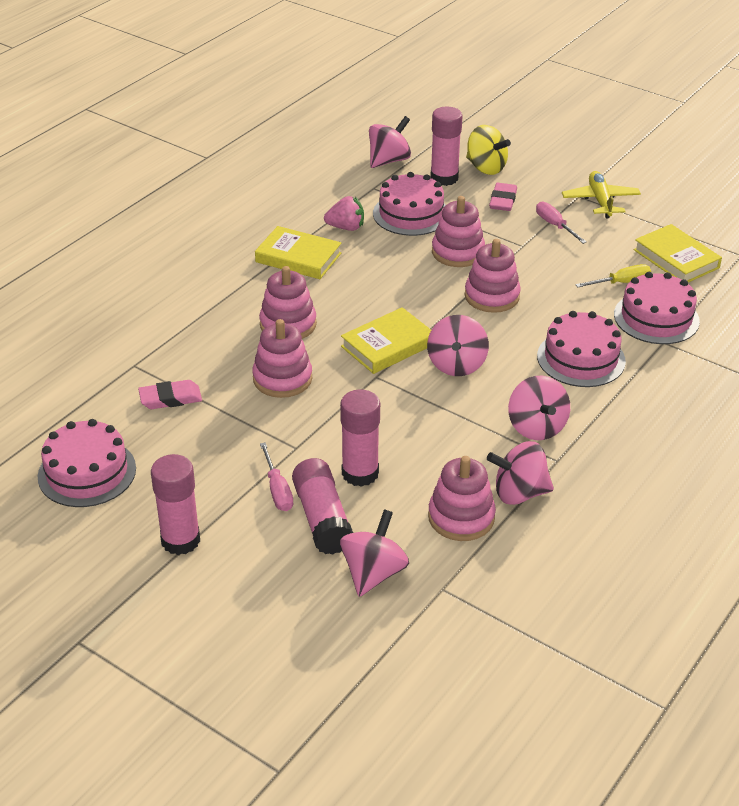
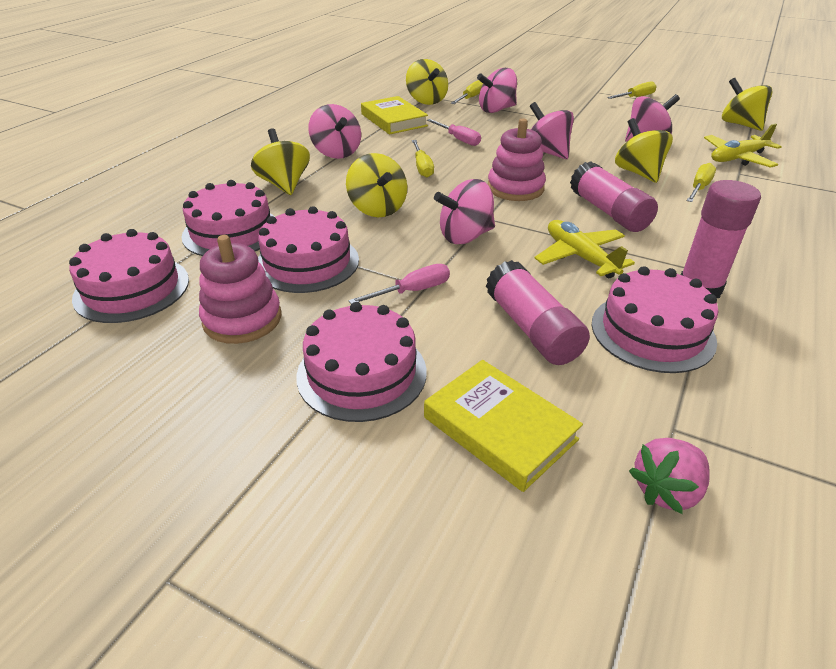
pink cake: [38,419,136,507] [373,172,445,236] [537,311,626,387] [614,272,700,344] = 4 -> [69,229,189,323] [181,180,275,256] [258,206,359,293] [296,302,427,422] [592,266,718,373] = 5
pink eraser: [138,380,202,409] [489,183,517,211] = 2 -> none = 0
pink glue stick: [151,454,200,555] [292,458,353,555] [340,389,380,487] [430,107,463,186] = 4 -> [486,260,590,365] [570,161,658,232] [681,180,761,298] = 3
pink stacking toy: [252,319,312,398] [259,266,317,339] [428,456,496,541] [432,196,485,267] [465,239,521,313] = 5 -> [199,235,282,344] [488,118,546,201] = 2
yellow book: [255,226,341,279] [341,307,431,374] [634,224,722,282] = 3 -> [361,96,428,134] [424,360,583,492] = 2
yellow plane: [562,171,641,218] = 1 -> [534,220,635,278] [704,123,782,168] = 2
yellow screwdriver: [575,264,651,288] = 1 -> [412,140,434,177] [451,80,483,104] [607,81,657,99] [687,163,716,202] = 4
yellow spinning top: [466,125,511,175] = 1 -> [251,128,310,195] [346,153,407,217] [406,59,448,105] [615,118,673,183] [722,78,773,131] = 5

